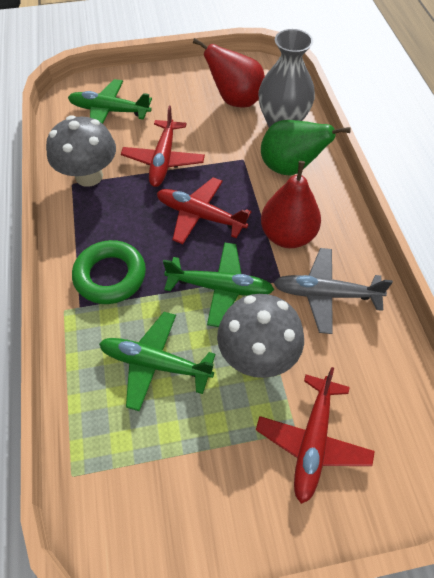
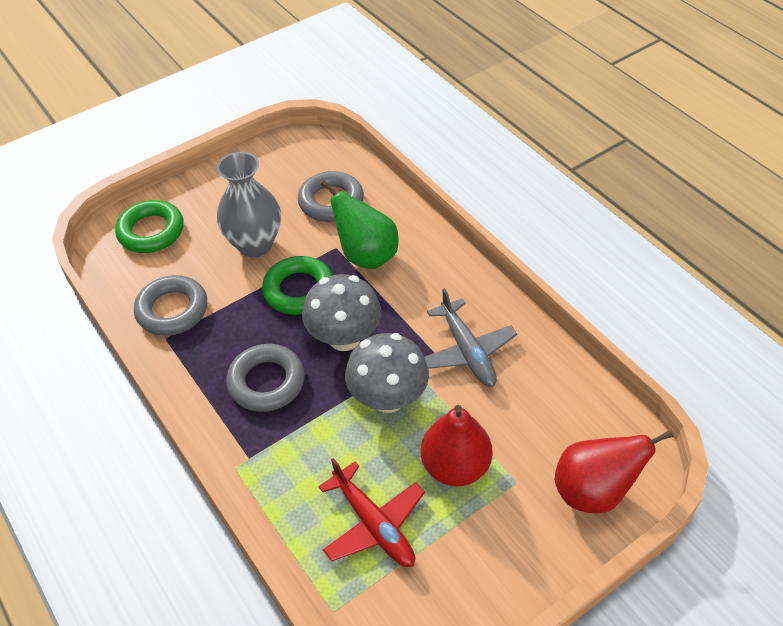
green plane: [68,79,152,124] [99,312,216,411] [163,242,274,327] = 3 -> none = 0
green ring: [72,240,146,304] = 1 -> [115,200,184,253] [262,256,332,315] = 2
grey ring: none = 0 -> [134,275,207,336] [226,344,305,412] [298,171,364,222] = 3
red plane: [121,106,205,187] [157,177,251,244] [256,367,375,504] = 3 -> [318,458,425,567] = 1

